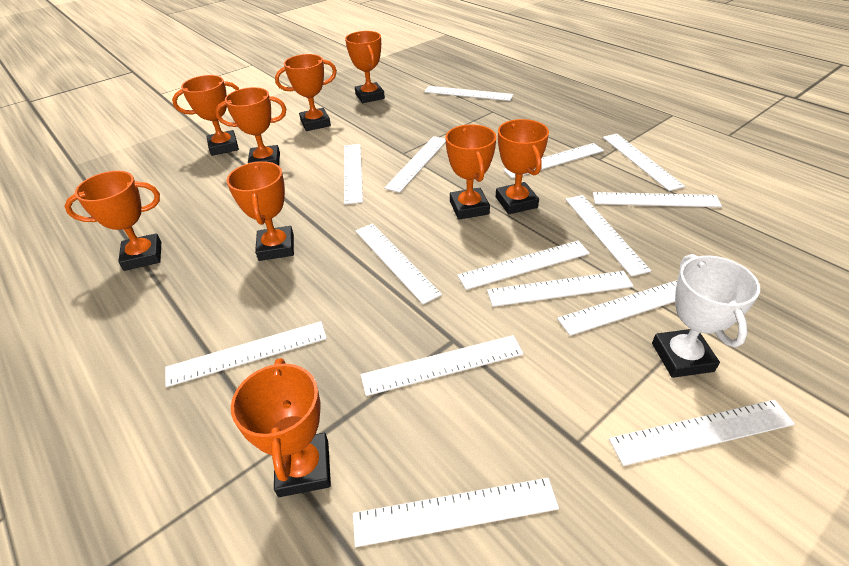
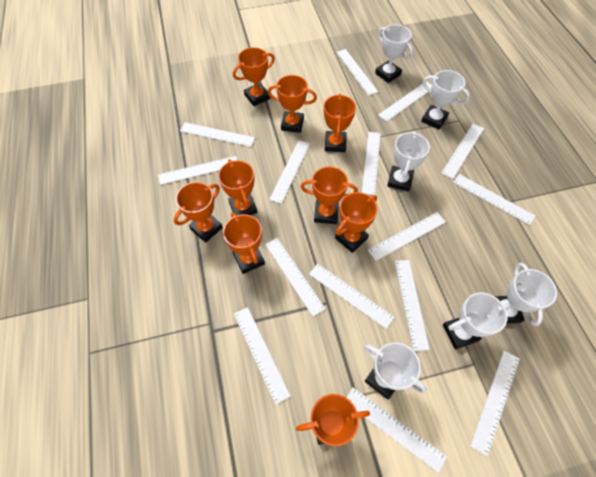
white trophy: [652,254,760,378] = 1 -> [364,342,426,399] [375,25,413,83] [387,131,430,191] [421,70,470,130] [443,293,511,349] [495,263,557,326] = 6

